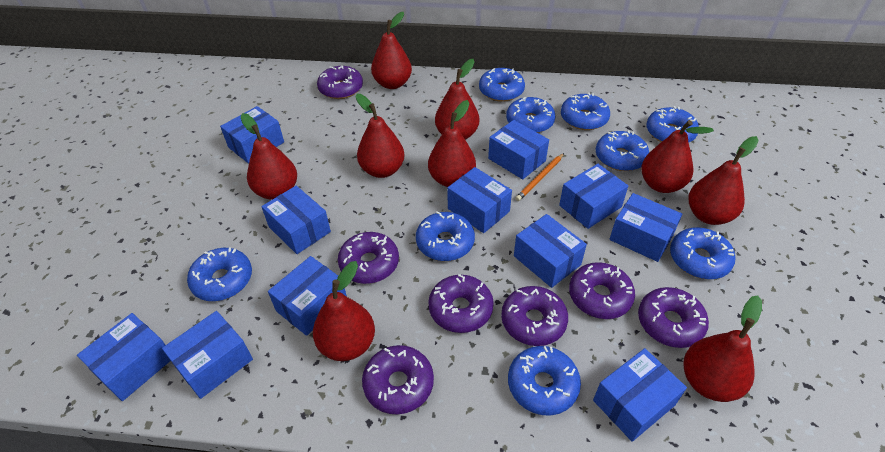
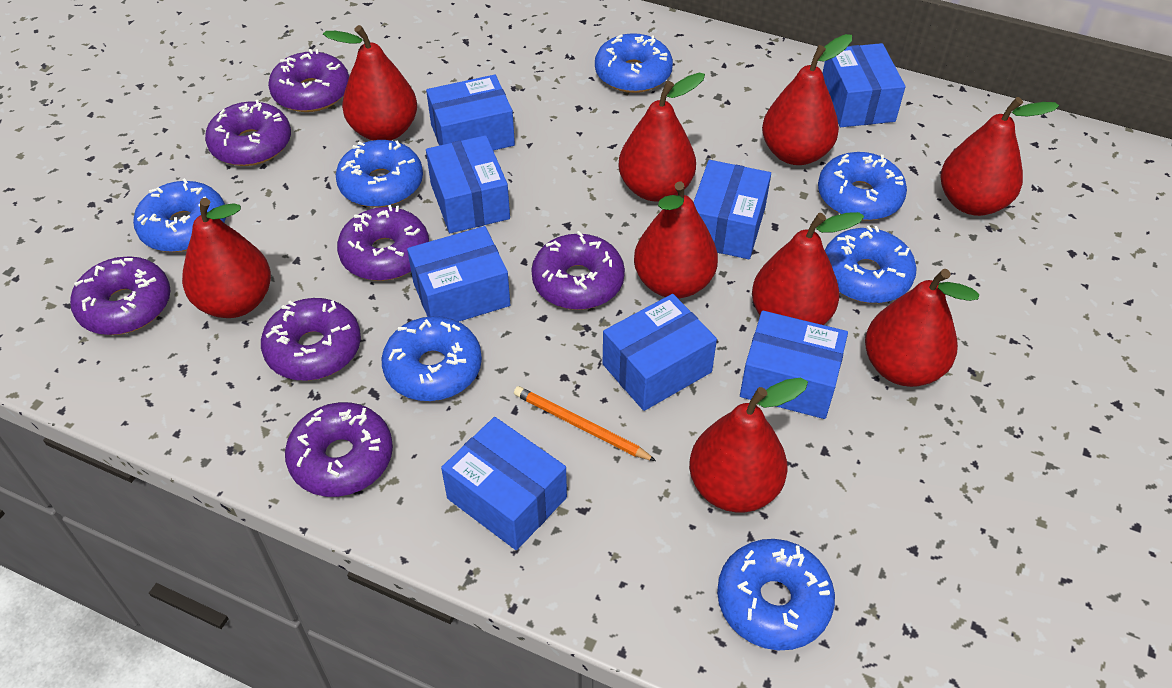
blue box: [77,313,171,401] [162,311,253,399] [220,106,284,163] [261,186,331,254] [268,256,347,336] [447,167,512,233] [488,120,549,179] [514,214,587,288] [559,164,628,229] [593,348,687,442] [609,193,682,262] = 11 -> [407,226,510,322] [426,75,515,150] [426,135,510,233] [441,417,567,550] [603,294,717,411] [694,160,771,259] [740,311,848,419] [823,43,905,127] = 8
blue donut: [187,247,252,301] [416,212,475,261] [479,68,525,102] [506,97,555,133] [508,346,581,416] [561,93,610,130] [596,130,649,171] [646,106,699,143] [670,227,736,279] = 9 -> [133,178,226,252] [336,140,423,207] [381,316,482,401] [595,33,673,93] [717,539,835,650] [818,152,907,221] [825,225,917,303] = 7

